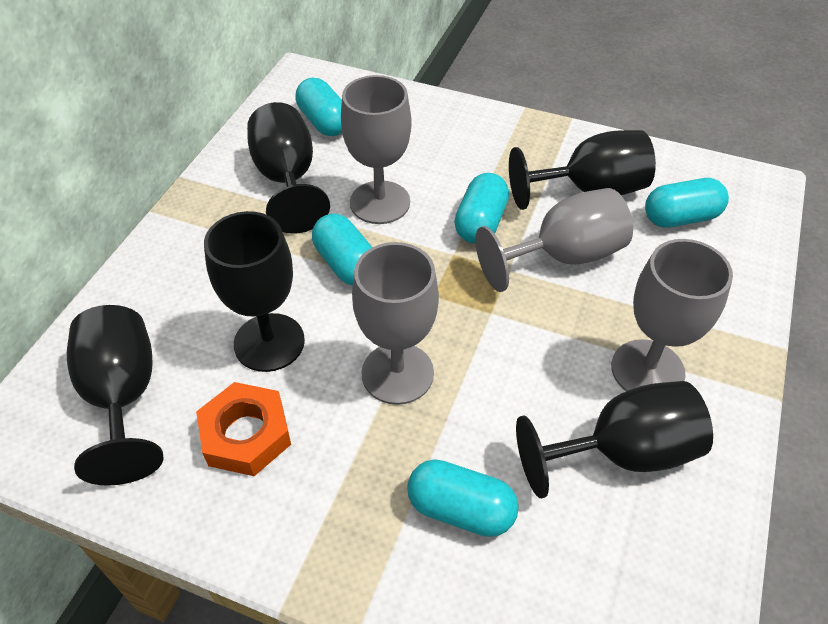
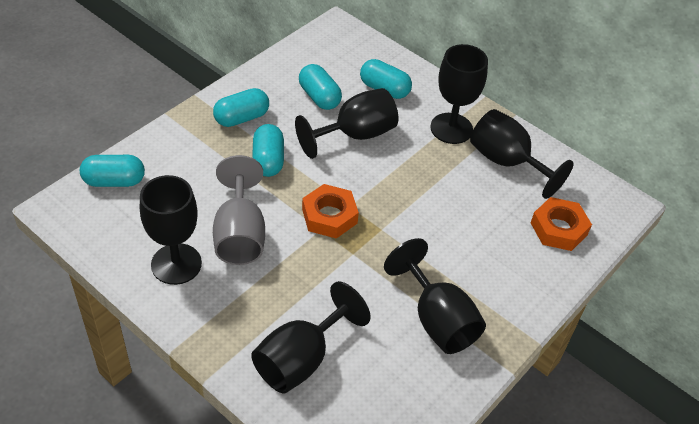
black goblet: [67,305,164,486] [204,211,305,372] [247,102,330,234] [509,130,656,210] [516,381,713,498] = 5 -> [140,175,202,285] [251,281,371,394] [295,88,398,159] [384,238,486,354] [430,44,488,144] [470,109,574,199] = 6
grey goblet: [341,75,412,224] [352,242,439,405] [475,188,633,292] [611,239,733,391] = 4 -> [213,155,265,265] = 1
orange nut: [196,382,291,476] = 1 -> [302,184,359,239] [531,197,592,251] = 2

